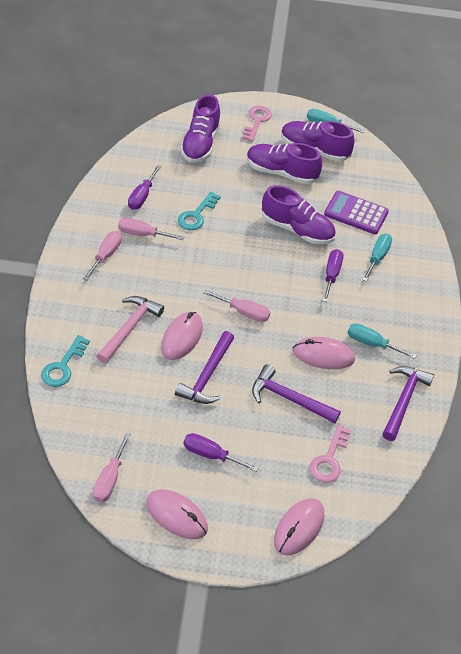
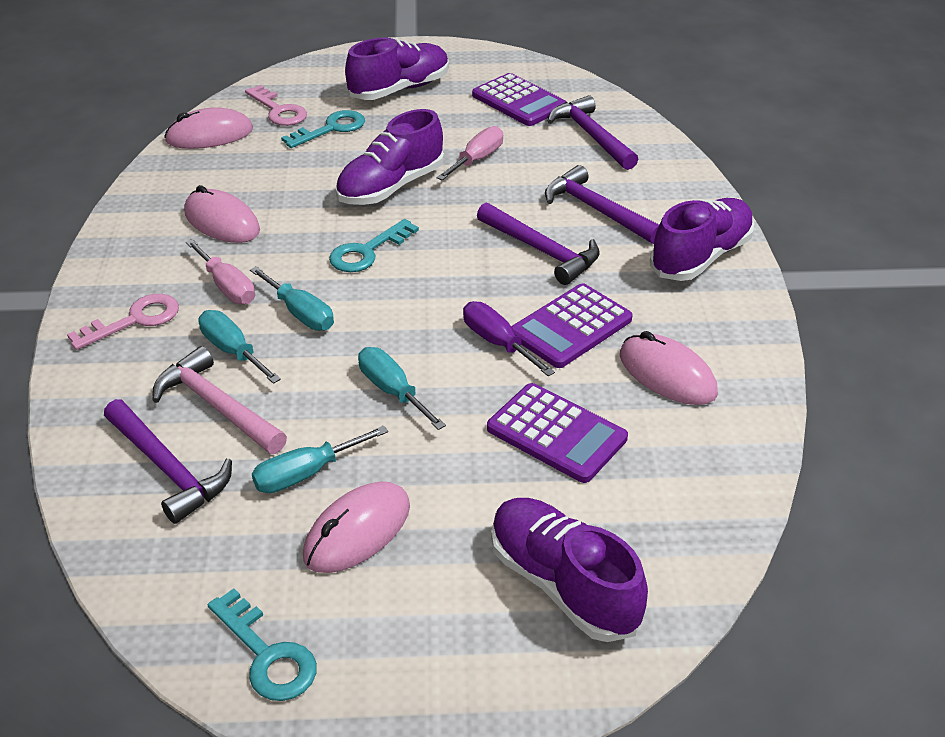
pink screwdriver: [83,231,122,280] [93,433,131,502] [118,218,184,240] [203,290,270,322] = 4 -> [186,239,255,304] [436,126,503,180] = 2
purple calculator: [324,191,389,234] = 1 -> [472,73,567,126] [487,383,628,483] [511,283,633,368] = 3
purple hammer: [175,331,234,404] [252,364,341,423] [383,366,434,441] = 3 -> [104,399,232,524] [477,203,600,285] [545,165,659,244] [547,95,638,170] = 4
purple screwdriver: [128,165,161,210] [184,433,259,472] [323,249,344,302] = 3 -> [463,301,555,376] = 1
turquoise key: [41,335,90,387] [178,191,221,230] = 2 -> [208,588,317,701] [281,110,365,148] [329,219,419,272] = 3
turquoise screwdriver: [307,109,365,133] [348,323,417,359] [362,234,392,282] = 3 -> [198,310,281,384] [250,266,334,331] [252,426,388,493] [358,347,446,430] = 4

